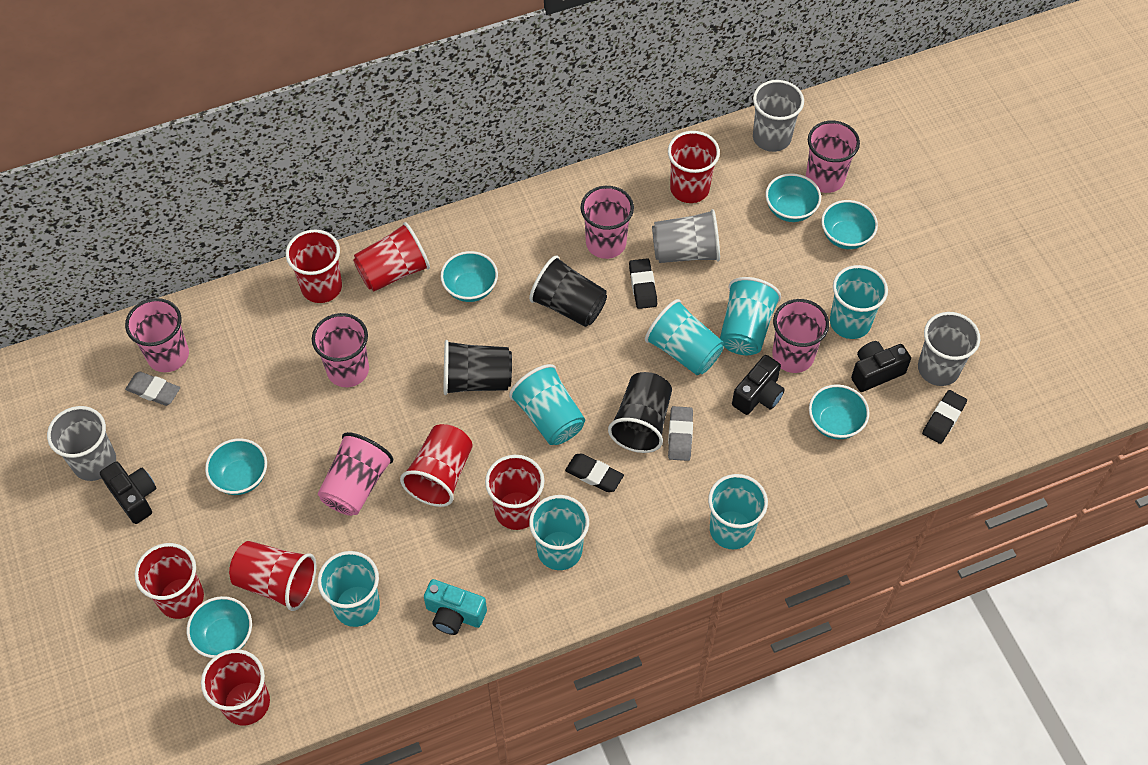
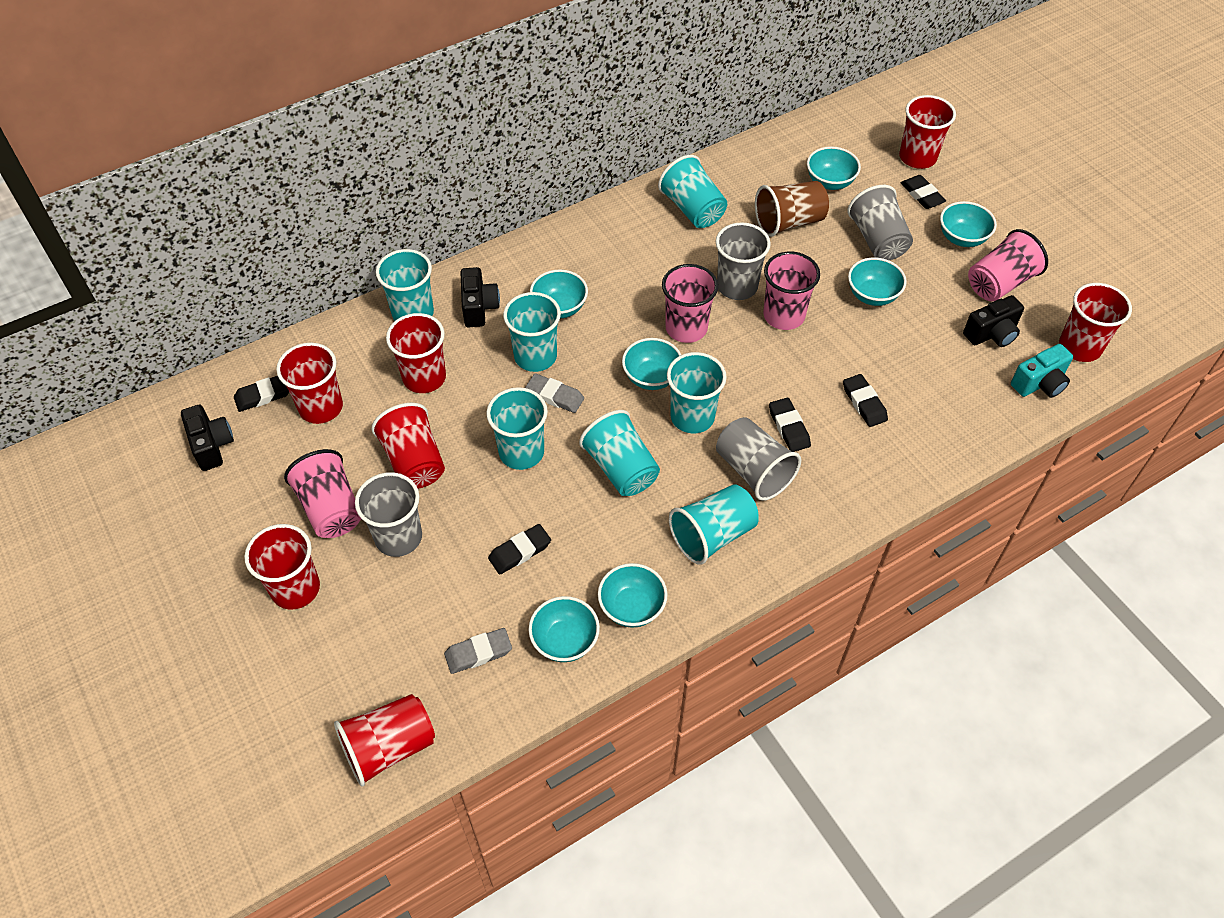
black cup: [444,340,512,395] [529,255,607,327] [608,372,672,453] = 3 -> none = 0
black eraser: [565,453,624,492] [629,258,657,309] [922,390,967,444] = 3 -> [234,376,289,412] [488,524,551,574] [769,398,811,452] [843,374,888,427] [901,175,946,209] = 5
brown cup: none = 0 -> [755,181,829,237] = 1
pink cup: [125,298,189,372] [312,313,369,387] [318,432,393,516] [581,186,634,259] [772,299,829,373] [806,120,860,193] = 6 -> [284,449,361,538] [662,264,718,343] [763,252,820,330] [968,229,1048,302] = 4
red cup: [135,543,204,619] [201,649,270,725] [229,541,316,611] [286,229,342,303] [353,222,430,292] [400,424,473,507] [485,455,544,530] [668,131,720,203] = 8 -> [244,524,320,610] [276,343,343,424] [334,694,435,786] [371,403,445,489] [386,313,446,393] [899,95,956,169] [1059,283,1132,362] = 7
turquoise bowl: [187,596,252,658] [205,438,267,495] [440,251,498,302] [765,173,821,222] [809,384,869,439] [821,200,878,249] = 6 -> [528,596,600,662] [530,269,588,318] [598,563,668,628] [622,338,681,390] [807,146,861,190] [848,258,907,306] [940,201,997,247] = 7

